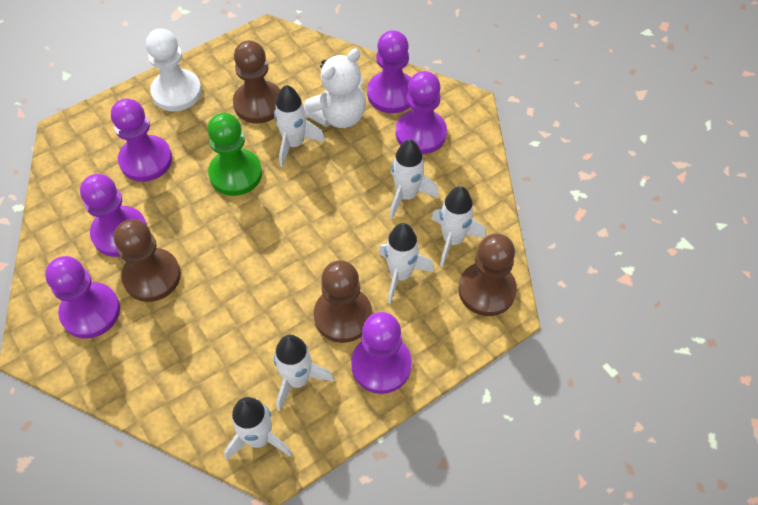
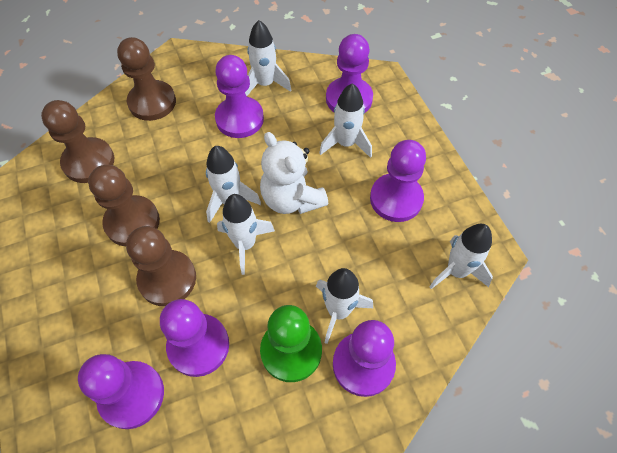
white pawn: [146,28,202,112] = 1 -> none = 0

